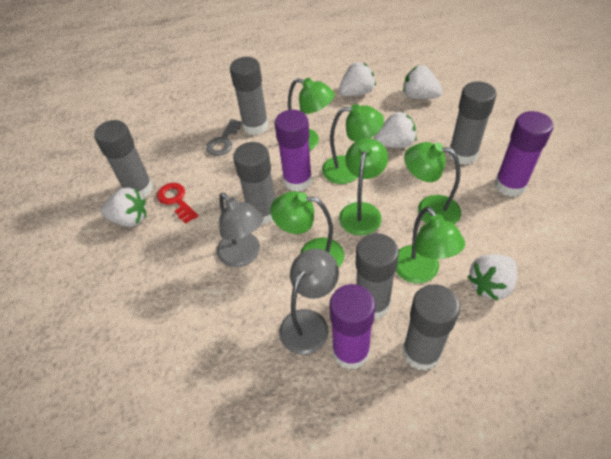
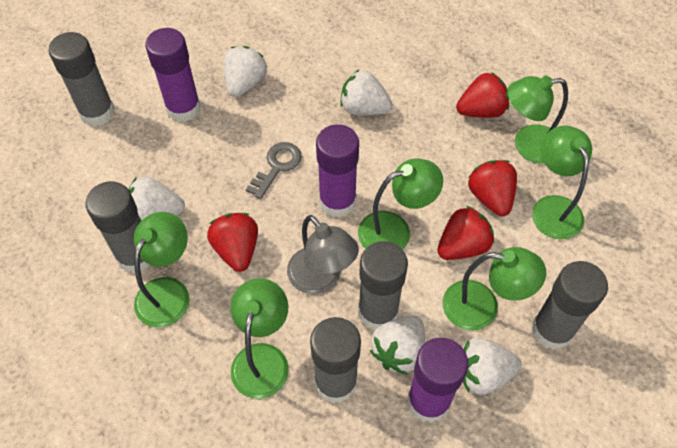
grey glue stick: [94,120,153,198] [230,57,269,135] [233,142,275,225] [356,233,399,319] [403,284,460,371] [448,81,497,165] = 6 -> [49,32,115,127] [86,181,150,273] [310,317,361,404] [358,241,408,331] [531,261,608,350] = 5
grey lamp: [217,193,264,267] [279,249,339,355] = 2 -> [287,215,359,294] = 1
red key: [157,183,198,224] = 1 -> none = 0
red strawberry: none = 0 -> [207,213,258,272] [437,206,494,260] [456,72,509,118] [468,160,517,216] = 4

